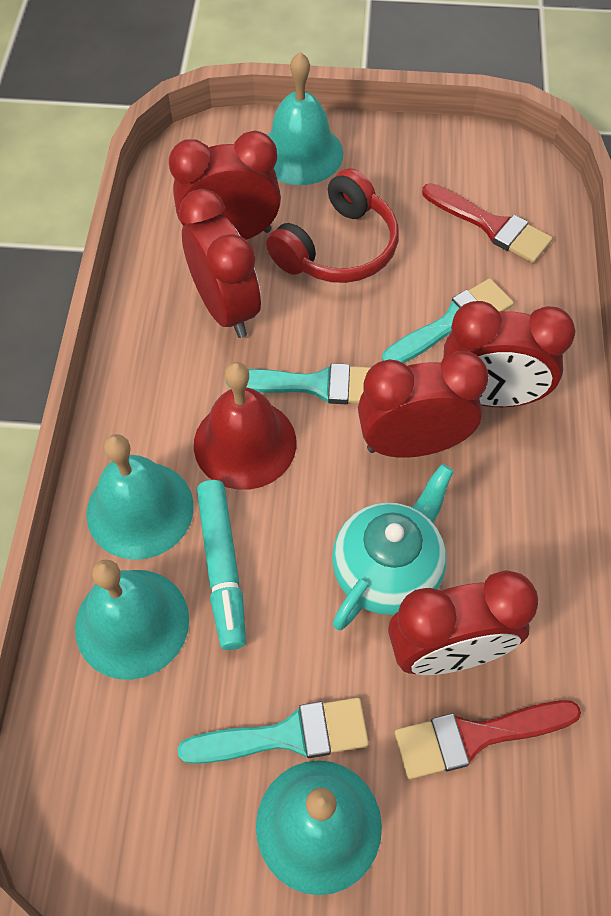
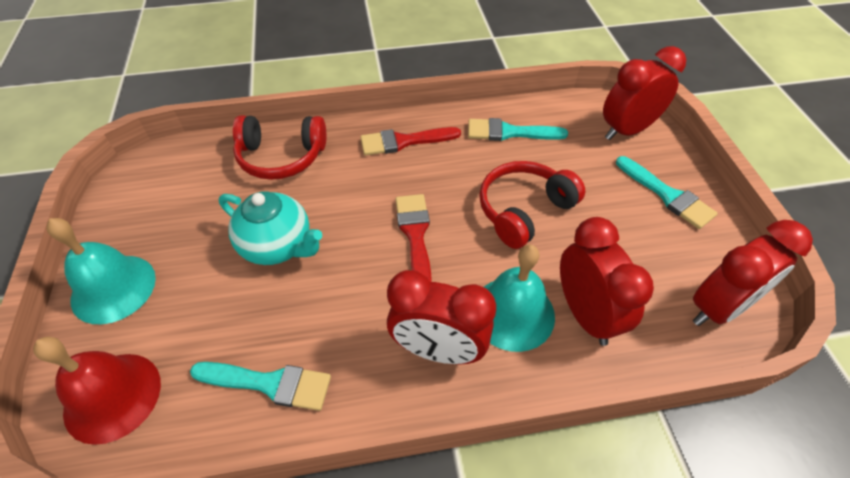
red clock: [169,131,281,240] [179,189,261,338] [358,351,489,458] [388,570,538,675] [444,301,575,407] = 5 -> [387,270,496,364] [560,217,654,346] [603,46,686,140] [693,220,813,326] = 4
red headphones: [266,168,399,283] = 1 -> [233,115,326,180] [479,161,585,249] = 2
turquoise bell: [75,559,189,680] [86,434,194,560] [256,760,382,895] [267,52,343,185] = 4 -> [46,218,156,324] [484,244,555,352] = 2
turquoise marker: [197,480,246,650] = 1 -> none = 0

